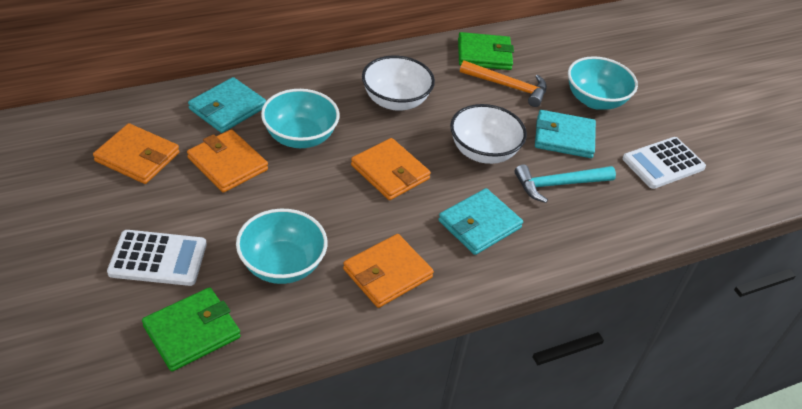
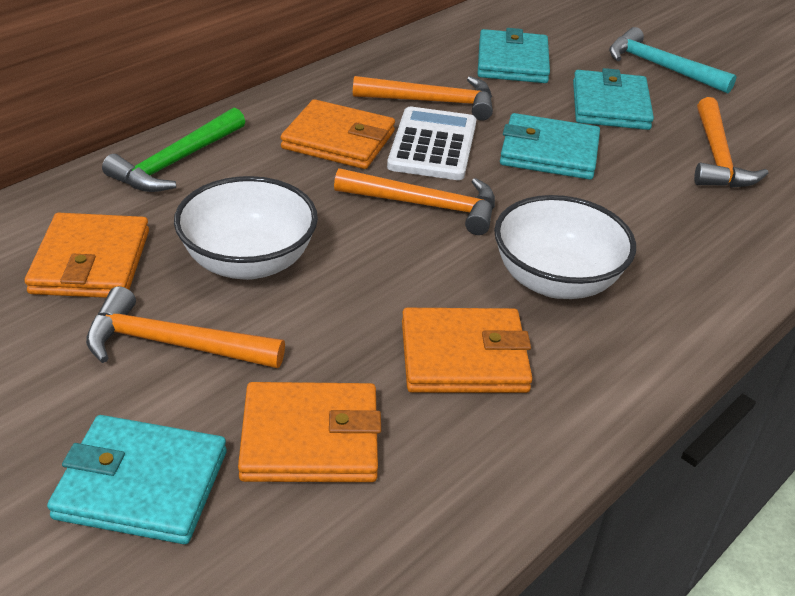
green hammer: none = 0 -> [102,108,245,192] = 1
green wallet: [142,287,241,372] [458,32,514,70] = 2 -> none = 0
orange hammer: [460,60,547,107] = 1 -> [86,286,285,368] [334,168,495,235] [353,76,493,120] [694,97,768,188] = 4
turquoise bowl: [236,209,327,284] [261,89,340,148] [568,56,638,110] = 3 -> none = 0
turquoise wallet: [188,77,266,133] [438,188,523,255] [535,110,596,158] = 3 -> [47,415,227,544] [478,28,550,83] [500,113,600,180] [573,68,654,130] = 4
white calculator: [107,230,207,286] [622,137,706,189] = 2 -> [387,107,477,180] = 1

